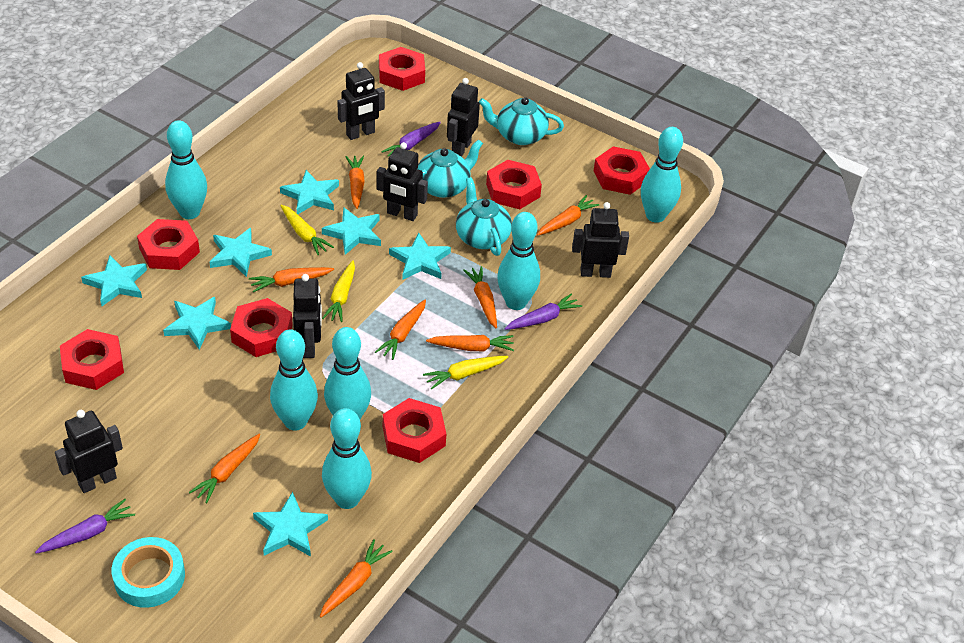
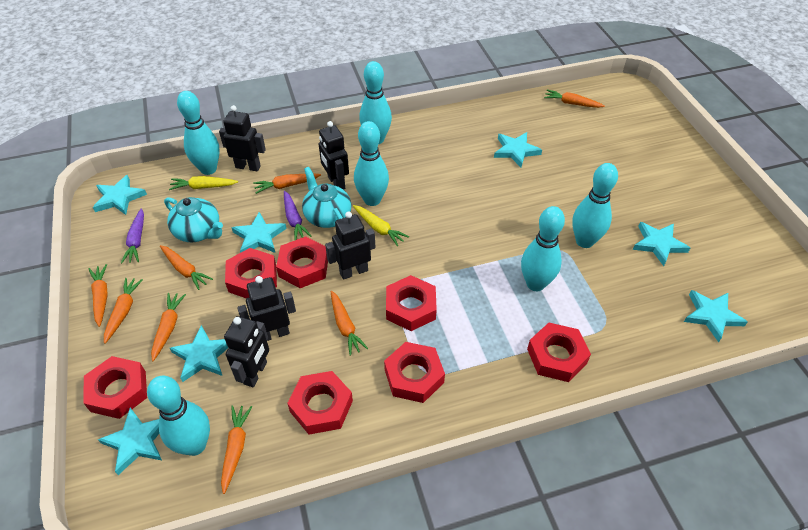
black robot: [55,410,123,493] [293,274,322,358] [337,62,385,140] [377,142,428,221] [447,78,480,157] [572,202,629,278] = 6 -> [219,105,266,171] [224,316,269,387] [237,276,296,341] [319,121,349,190] [325,212,376,280] = 5
purple carrot: [35,499,135,554] [381,122,441,156] [504,293,582,330] = 3 -> [121,208,144,263] [284,191,311,240] = 2
turquoise tape: [112,537,185,608] = 1 -> none = 0
turquoise teapot: [417,139,483,198] [456,177,512,256] [479,97,564,145] = 3 -> [164,197,223,242] [302,167,352,228] = 2
yellow carrot: [280,205,334,255] [322,260,355,322] [423,356,508,390] = 3 -> [169,176,238,190] [353,205,409,246] = 2

